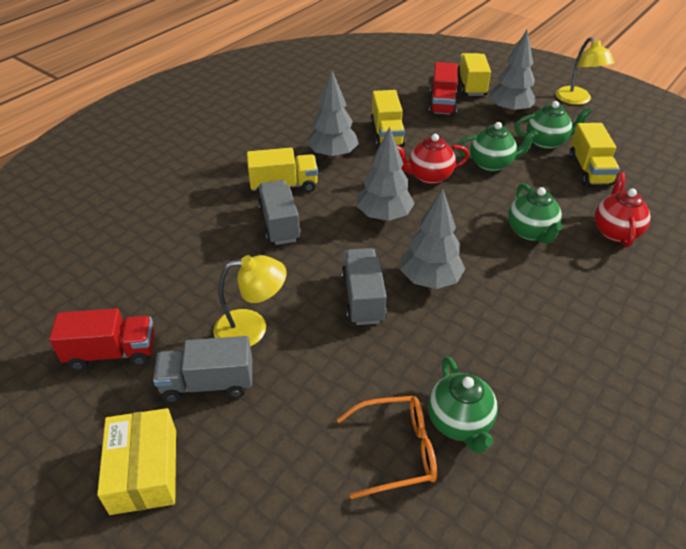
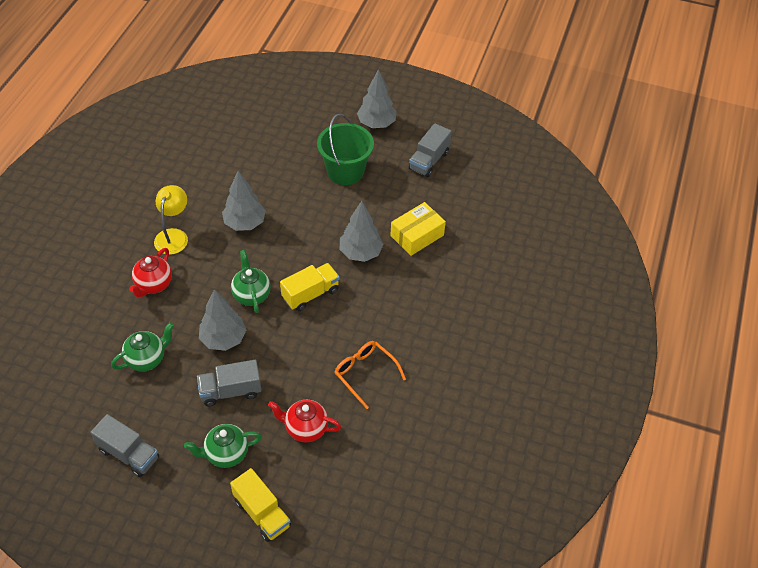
green bucket: none = 0 -> [317,114,374,185] = 1
green teapot: [428,356,498,453] [457,122,538,172] [508,183,563,243] [514,101,592,149] = 4 -> [111,322,174,372] [184,424,262,468] [231,250,271,313] = 3
red truck: [49,308,155,371] [429,62,458,116] = 2 -> none = 0
yellow lamp: [213,255,287,347] [555,37,615,105] = 2 -> [154,185,188,255] = 1
yellow truck: [247,148,318,196] [370,90,406,148] [458,53,491,96] [569,123,620,186] = 4 -> [230,468,291,542] [280,263,340,311] = 2

